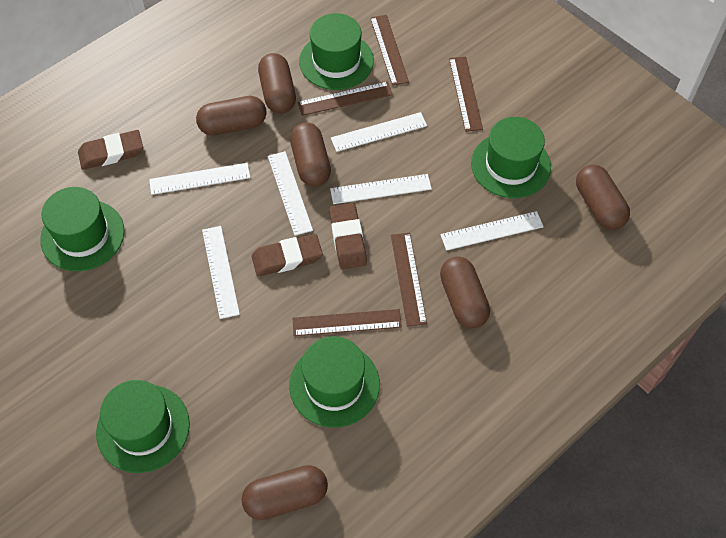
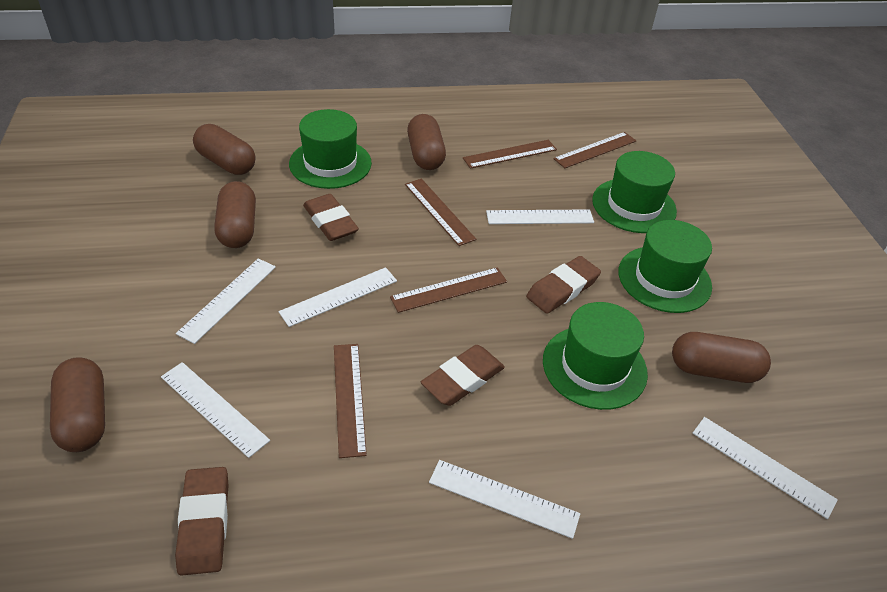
brown capsule: [196,96,267,136] [242,465,328,520] [258,53,296,114] [290,122,331,187] [440,256,490,329] [576,165,630,230] = 6 -> [50,357,105,452] [193,124,255,175] [214,181,256,248] [407,114,446,170] [672,332,771,383] = 5
brown eraser: [78,130,143,170] [251,234,323,277] [329,203,367,269] = 3 -> [175,467,229,576] [303,194,359,241] [421,345,505,406] [526,256,601,314] = 4
green hat: [40,187,125,271] [96,380,190,473] [289,336,380,428] [299,13,374,90] [471,117,551,198] = 5 -> [289,109,372,189] [543,302,648,410] [592,151,677,233] [618,220,712,313] = 4

